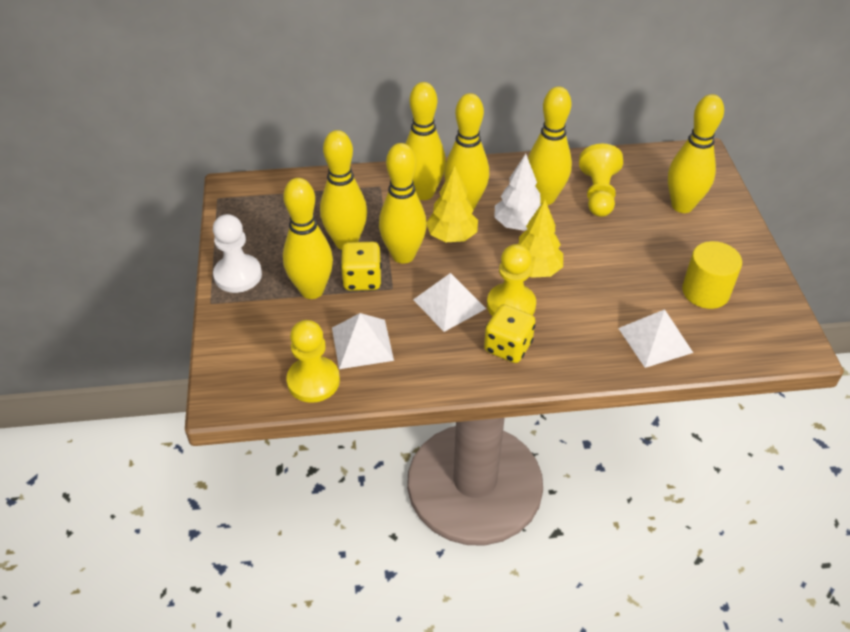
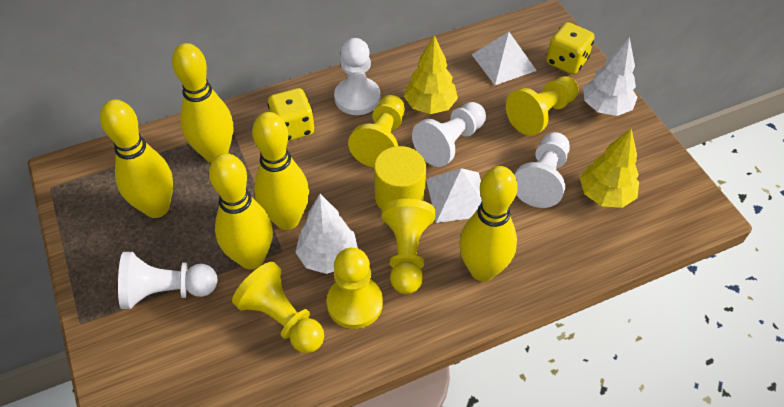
white pawn: [213,214,262,293] = 1 -> [118,252,218,309] [334,38,380,115] [412,102,486,167] [514,132,570,208] = 4
white pyramid: [332,313,394,369] [413,273,486,332] [618,309,693,368] = 3 -> [426,168,482,223] [471,32,537,85] = 2
white tree: [495,154,541,231] = 1 -> [295,194,358,274] [583,37,638,116] = 2
yellow bowling pin: [283,178,333,299] [320,130,367,249] [379,143,427,264] [405,82,446,200] [444,93,489,210] [528,86,572,205] [668,94,724,213] = 7 -> [100,100,173,218] [172,43,233,163] [209,153,273,269] [252,112,309,230] [459,166,518,281] = 5
yellow pawn: [286,320,340,403] [487,244,536,316] [579,144,623,217] = 3 -> [232,262,324,353] [327,248,383,329] [348,95,405,168] [382,199,435,294] [506,76,578,136] = 5

